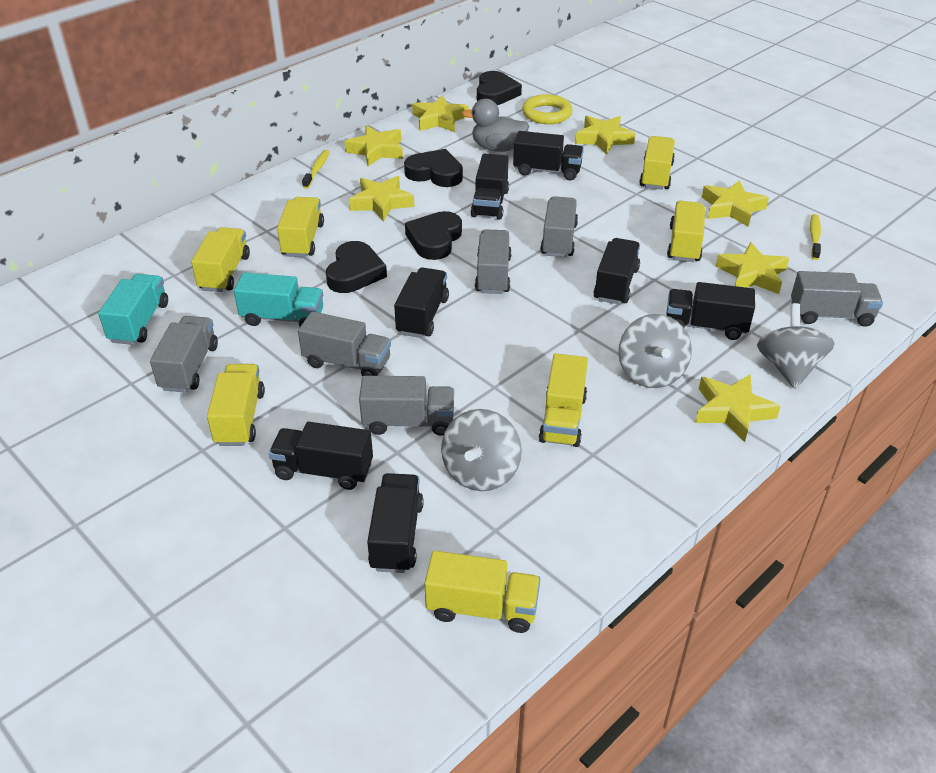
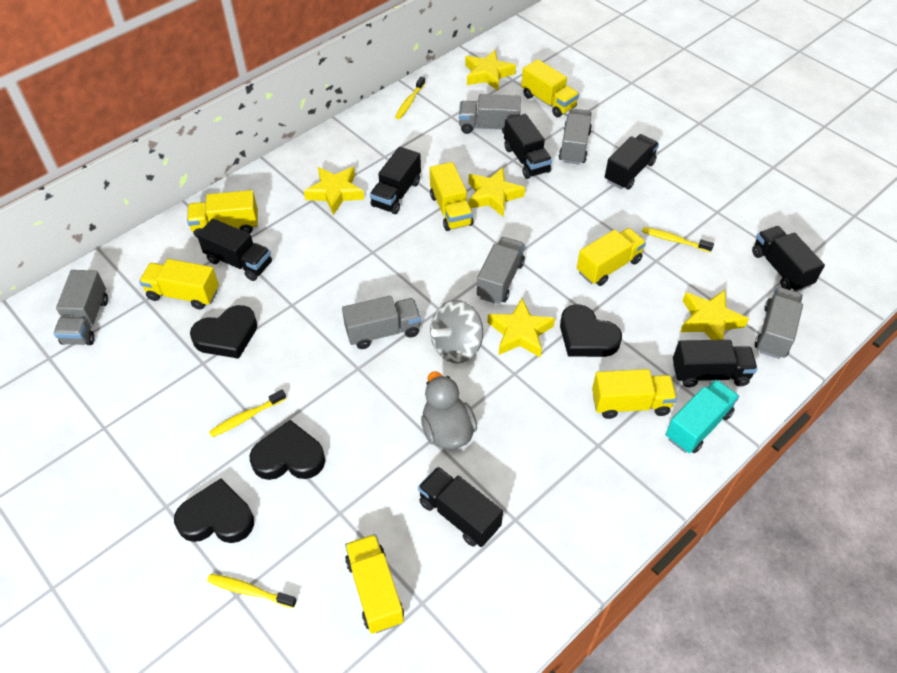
grey spinning top: [441,409,522,491] [618,314,692,388] [757,303,835,389] = 3 -> [430,300,483,363] = 1
turquoise truck: [98,274,168,345] [234,272,323,326] = 2 -> [666,380,739,453] = 1
yellow ring: [522,94,572,124] = 1 -> none = 0
yellow star: [344,126,403,166] [349,176,414,222] [412,95,469,132] [575,116,636,155] [695,374,781,442] [702,180,769,227] [715,242,789,294] = 7 -> [304,167,364,215] [465,50,516,90] [468,167,525,217] [487,298,555,358] [680,290,749,340] = 5
yellow toothbrush: [302,150,330,189] [810,214,821,260] = 2 -> [207,574,297,608] [209,389,286,437] [395,77,425,119] [642,227,714,253] = 4

